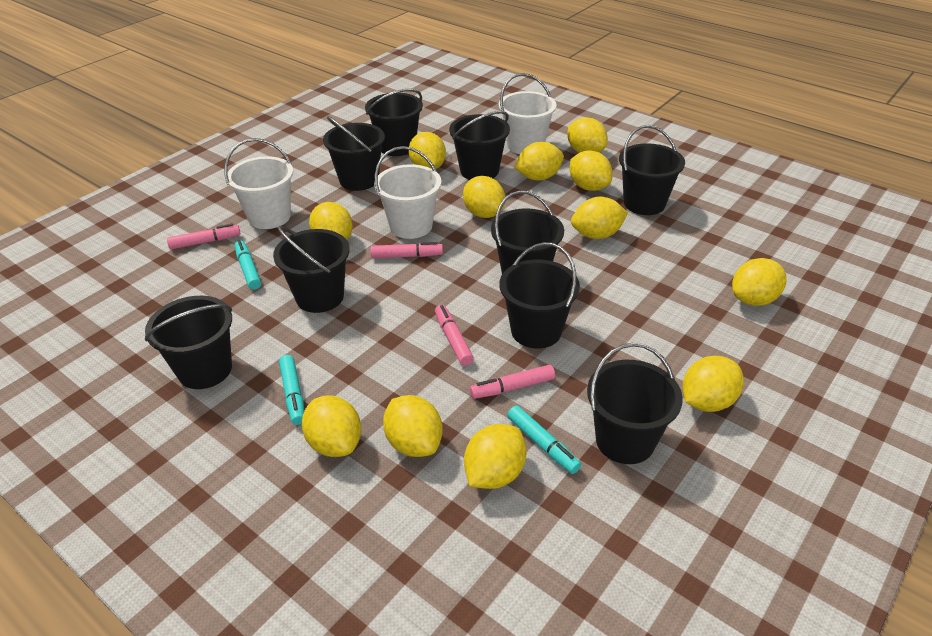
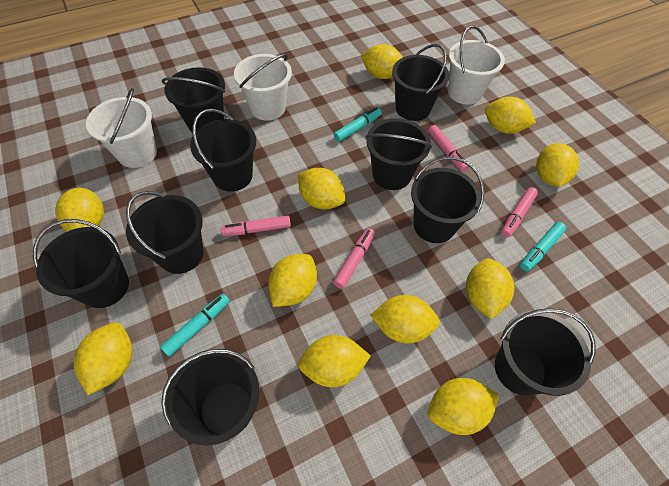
yellow lemon: [302,395,361,457] [309,202,353,240] [383,395,443,457] [409,132,446,169] [463,176,505,218] [464,424,527,489] [514,142,564,180] [567,117,608,153] [570,150,613,191] [571,197,628,239] [683,356,744,412] [732,258,787,306] = 12 -> [55,187,104,232] [74,322,132,395] [268,254,317,307] [298,168,345,209] [298,335,370,387] [361,44,402,79] [370,295,440,344] [428,378,499,435] [466,258,514,319] [485,97,536,134] [536,143,579,187] = 11

